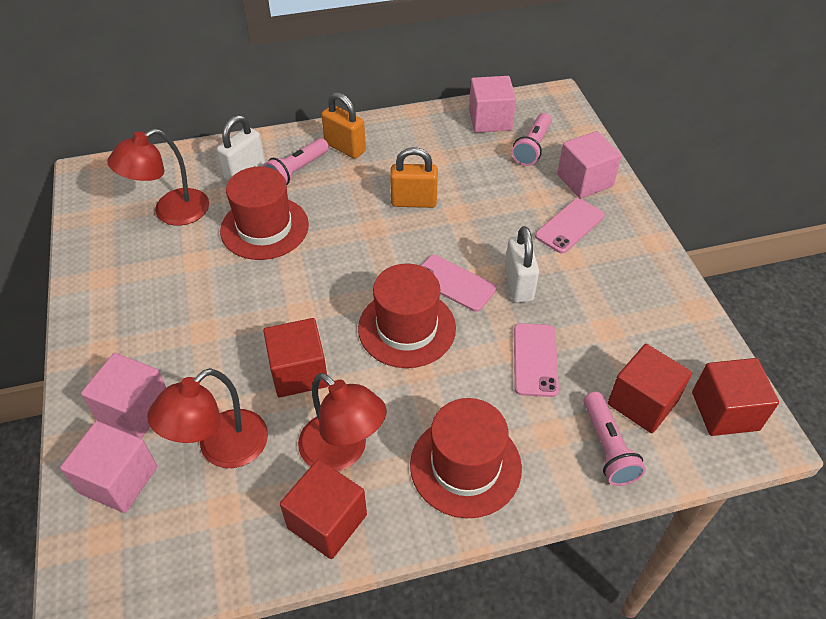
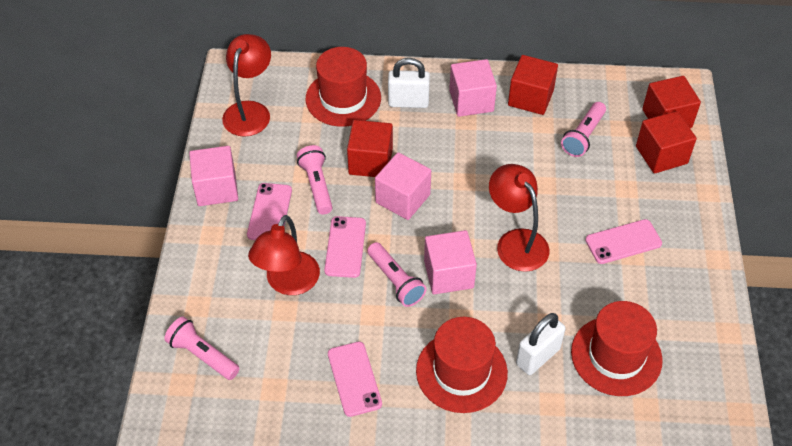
orange padlock: [321,92,366,159] [390,147,438,208] = 2 -> none = 0
pink flashlight: [263,138,329,185] [512,113,552,166] [584,392,646,486] = 3 -> [164,317,240,380] [297,145,333,214] [367,242,426,307] [561,102,606,157] = 4
pink phone: [421,255,497,312] [514,323,559,397] [535,198,605,254] = 3 -> [247,183,292,240] [324,216,366,278] [328,342,382,417] [585,219,662,264] = 4

